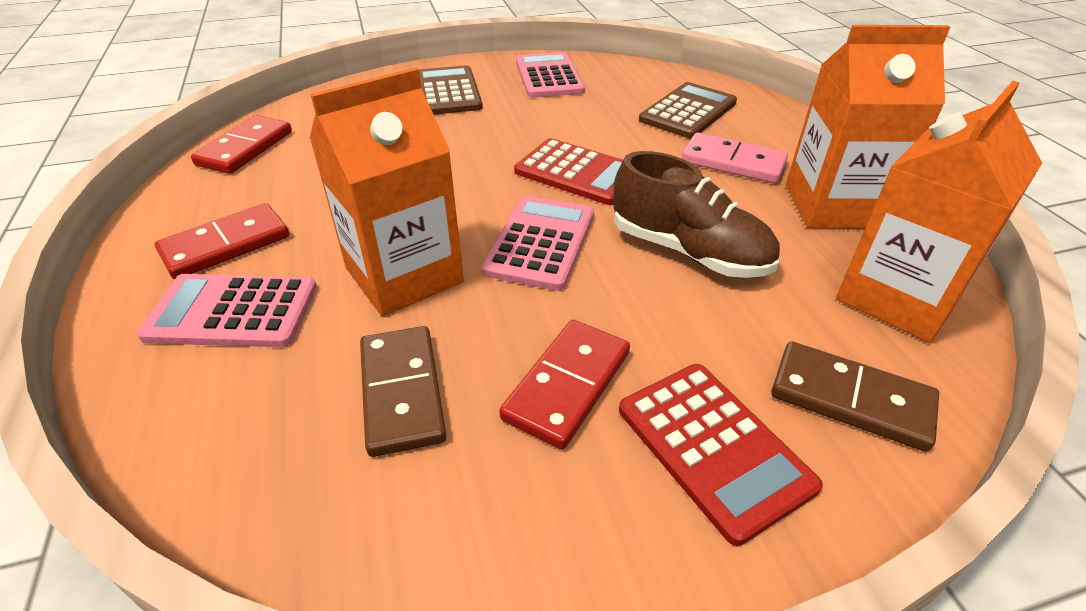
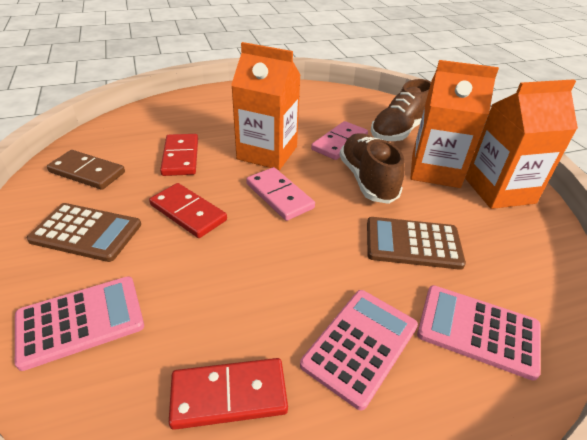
brown domino: [360,326,447,457] [771,341,939,452] = 2 -> [47,150,125,190] = 1
brown shoe: [613,151,780,278] = 1 -> [340,133,405,204] [371,79,431,141] = 2
pink domino: [681,133,788,183] = 1 -> [246,167,315,221] [311,121,368,160] = 2
red calculator: [514,138,623,205] [619,364,823,546] = 2 -> none = 0

